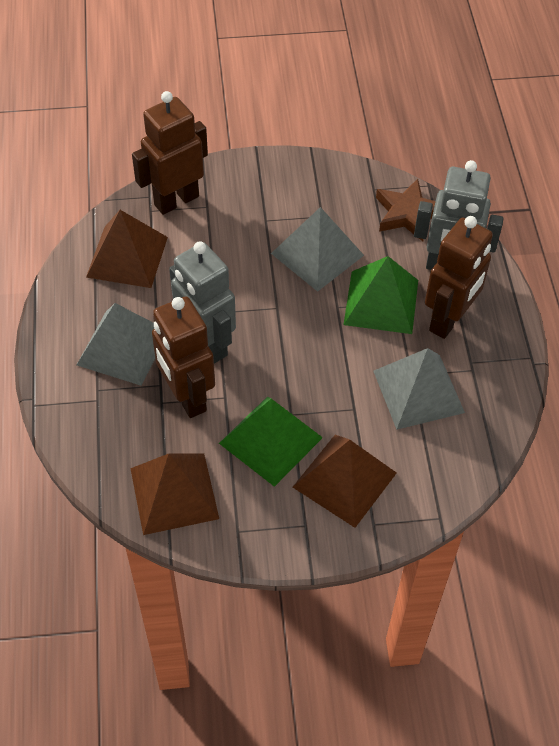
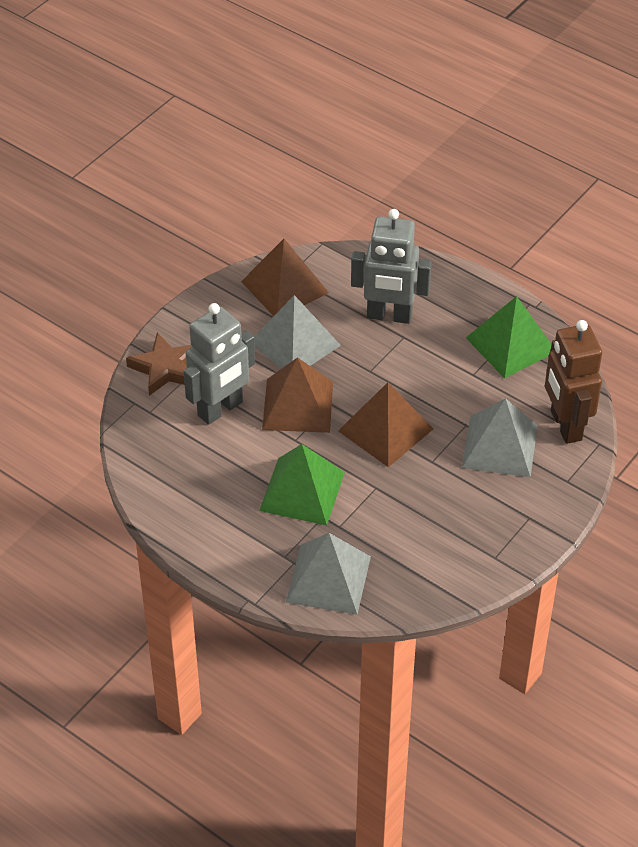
brown robot: [132,91,208,215] [152,296,215,418] [425,216,493,339] = 3 -> [545,320,602,444] = 1

